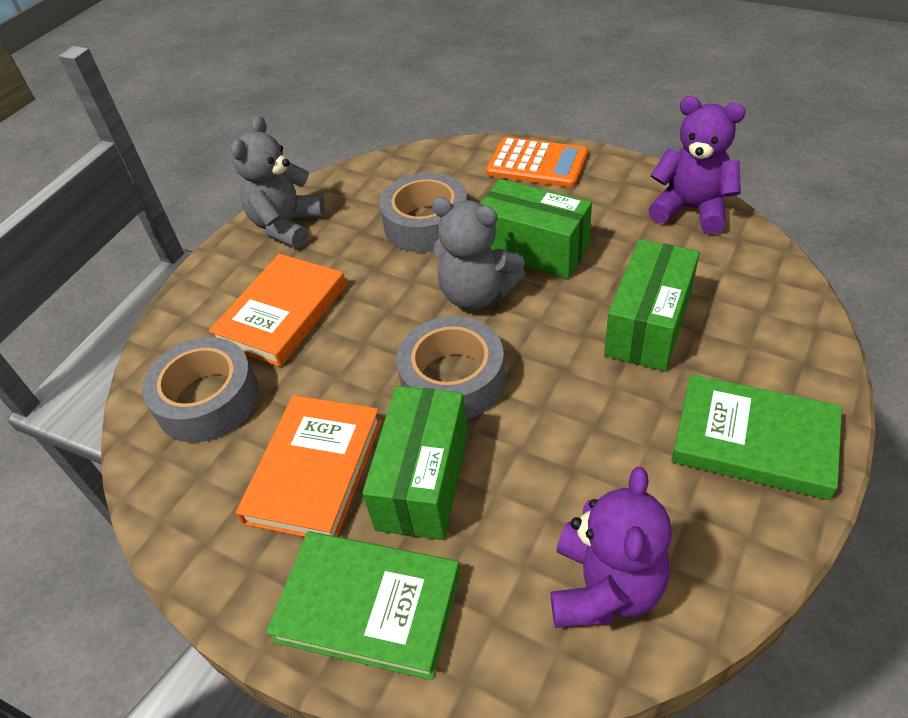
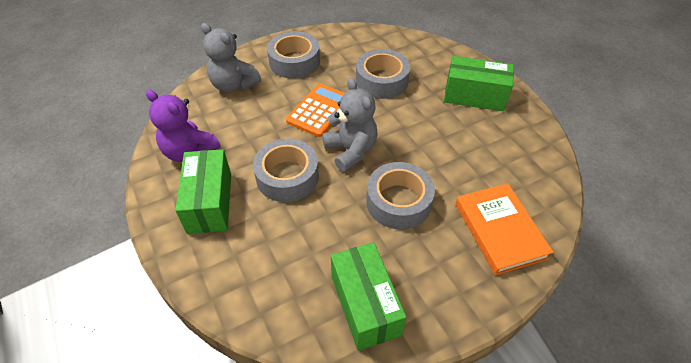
green book: [266,532,461,680] [671,374,842,500] = 2 -> none = 0
grey tape: [142,337,259,443] [379,172,467,252] [396,316,505,420] = 3 -> [253,138,319,202] [267,31,320,79] [356,49,410,99] [366,162,435,229] = 4
orange book: [209,254,346,367] [236,395,382,537] = 2 -> [455,183,554,275] = 1
purple teddy bear: [551,467,672,628] [648,96,746,234] = 2 -> [146,90,220,162] = 1

